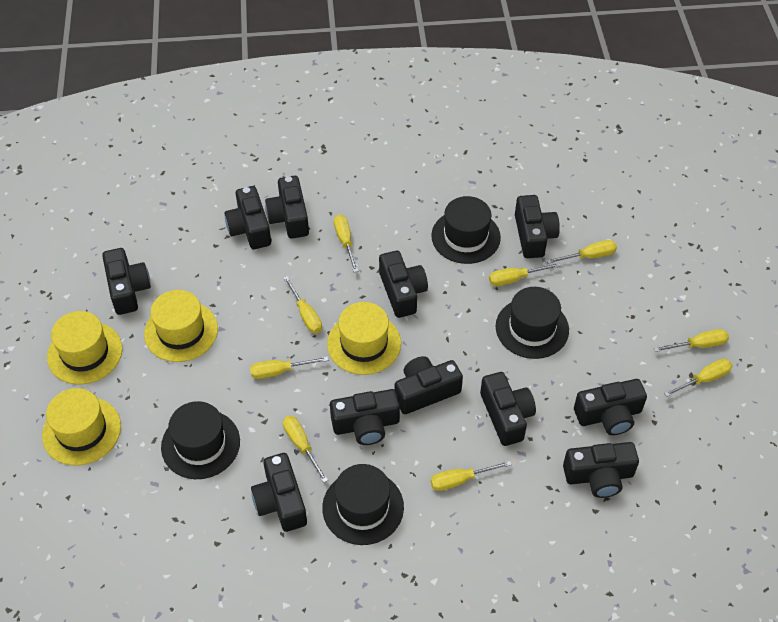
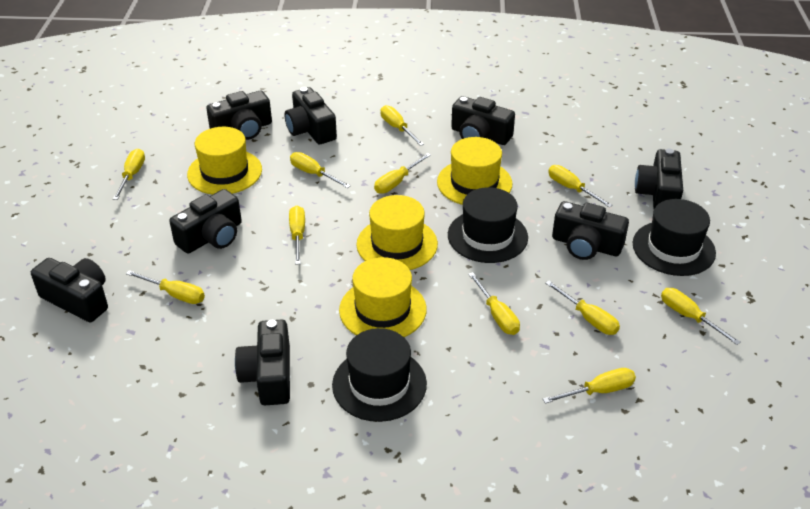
black camera: [102,248,151,315] [224,186,271,249] [251,453,307,532] [265,176,309,239] [330,389,400,445] [379,251,428,318] [395,356,463,414] [480,372,536,446] [515,195,560,258] [563,442,639,498] [574,379,647,435] = 11 -> [31,258,108,322] [169,189,242,254] [206,91,272,140] [235,320,290,405] [285,87,337,144] [451,96,515,145] [552,201,629,260] [635,149,683,209] = 8
black hat: [161,401,240,479] [322,464,404,545] [431,196,501,264] [496,287,569,359] = 4 -> [332,328,427,422] [448,187,528,263] [632,199,716,276] = 3
yellow screwdriver: [250,356,328,379] [283,276,322,333] [283,416,328,483] [334,215,358,272] [431,461,512,491] [489,263,560,286] [546,240,617,264] [654,329,729,352] [664,359,732,397] = 9 -> [113,149,145,200] [126,270,205,304] [289,205,305,265] [290,152,351,188] [374,153,431,194] [381,105,424,146] [468,272,520,335] [543,368,636,404] [545,281,620,335] [548,165,613,208] [661,288,740,345] = 11

